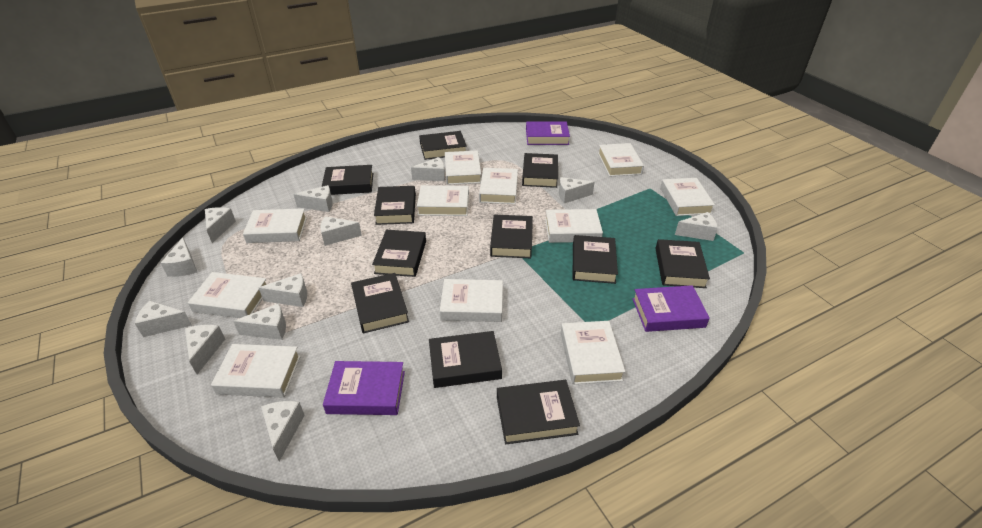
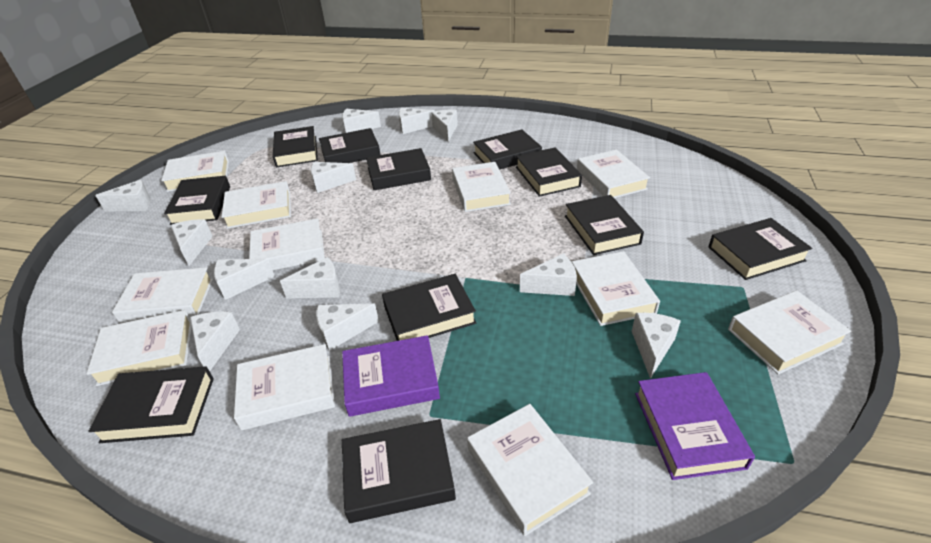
purple book: [323,361,405,415] [526,122,570,145] [632,285,710,332] = 3 -> [342,335,440,417] [635,372,755,480] = 2

